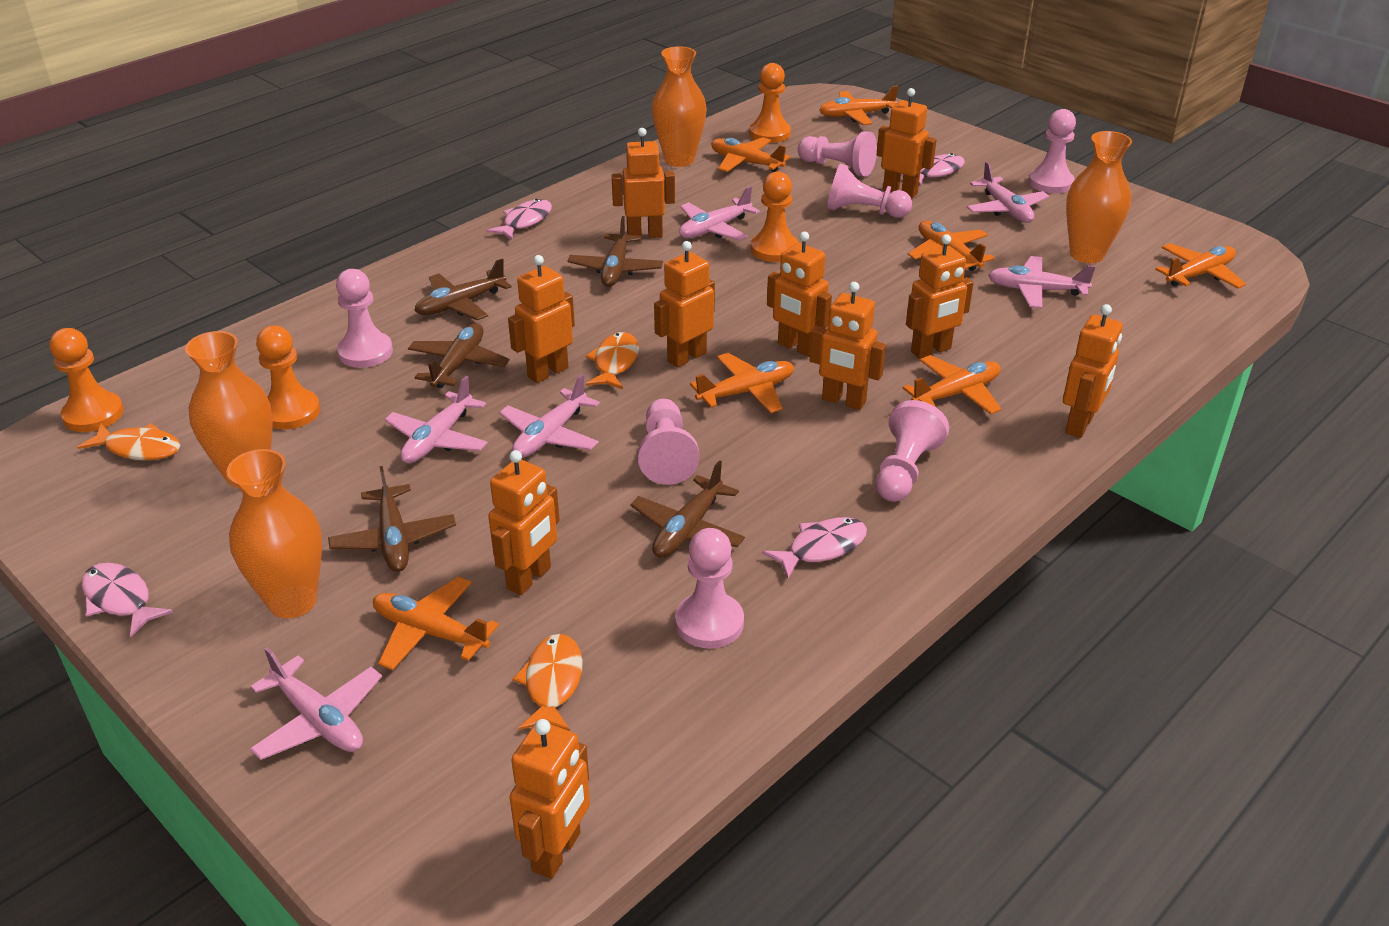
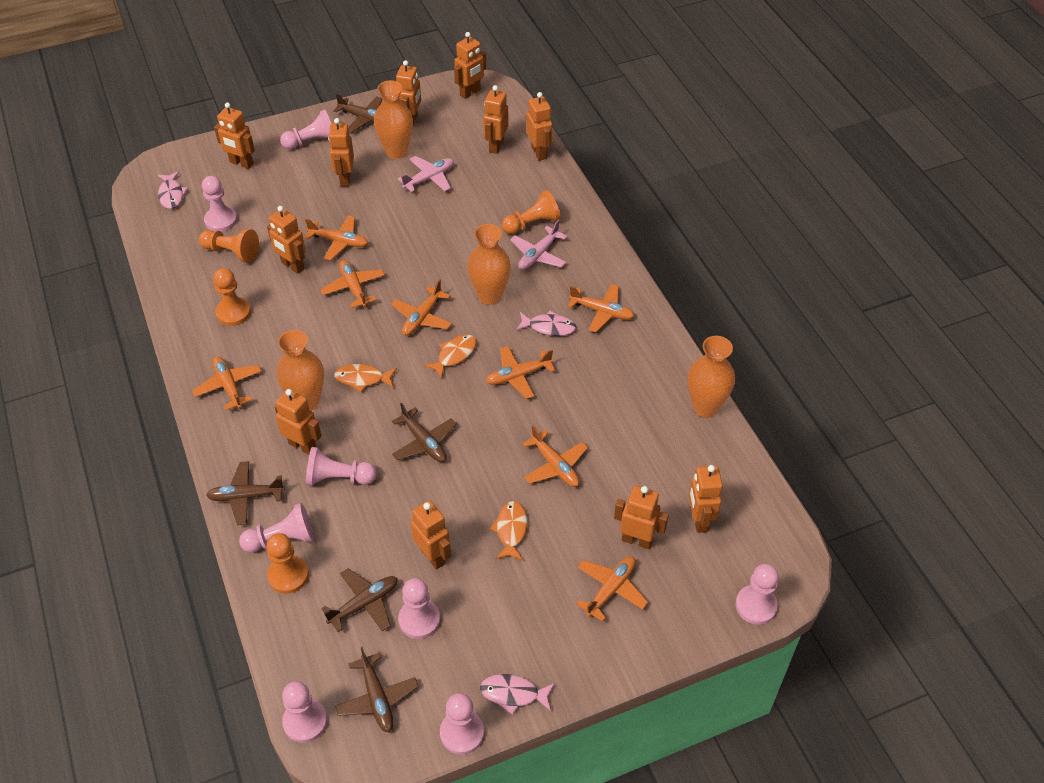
orange plane: [373,577,499,670] [690,353,794,413] [711,137,790,172] [819,86,899,125] [902,355,1001,414] [908,221,994,271] [1155,243,1246,288] = 7 -> [192,356,262,410] [305,215,368,260] [320,260,385,308] [391,279,452,336] [486,346,555,399] [522,425,588,487] [567,284,634,332] [576,556,648,622] = 8
orange robot: [488,450,560,595] [508,255,575,383] [510,719,590,879] [612,128,675,238] [654,241,715,368] [767,232,832,357] [809,282,886,410] [876,88,937,198] [906,234,974,359] [1063,304,1123,438] = 10 -> [214,102,255,169] [267,206,306,274] [274,389,322,455] [328,118,354,187] [396,60,421,125] [411,500,451,570] [454,32,486,99] [483,85,509,154] [527,92,552,161] [614,486,669,549] [689,465,723,533] = 11
pink fish: [82,563,173,637] [486,199,552,240] [762,517,867,579] [901,153,965,186] = 4 -> [158,171,188,209] [480,674,555,715] [516,310,576,336] = 3
pink pawn: [336,269,393,368] [638,399,700,485] [675,528,744,649] [798,131,877,177] [827,164,912,218] [876,400,949,502] [1028,109,1076,193] = 7 -> [202,176,237,232] [239,503,314,553] [280,109,331,149] [282,681,327,743] [306,447,376,486] [398,578,440,639] [440,693,484,755] [735,564,779,625] = 8
pink plane: [250,647,382,760] [384,376,488,464] [499,374,600,458] [679,186,760,241] [967,162,1049,223] [988,256,1096,308] = 6 -> [398,156,454,192] [510,220,567,270] = 2

